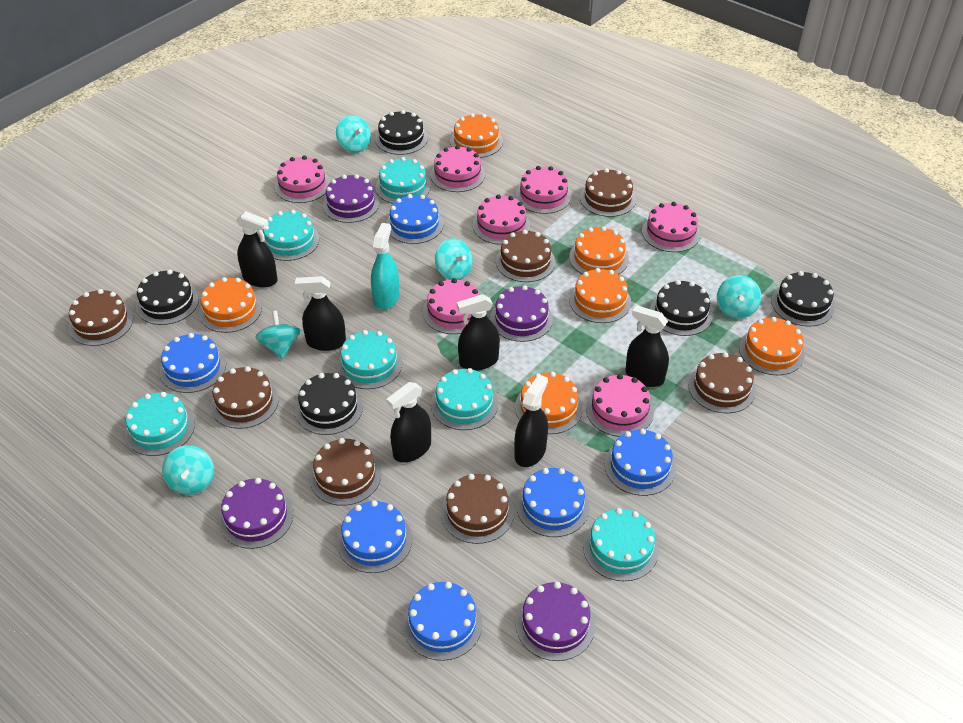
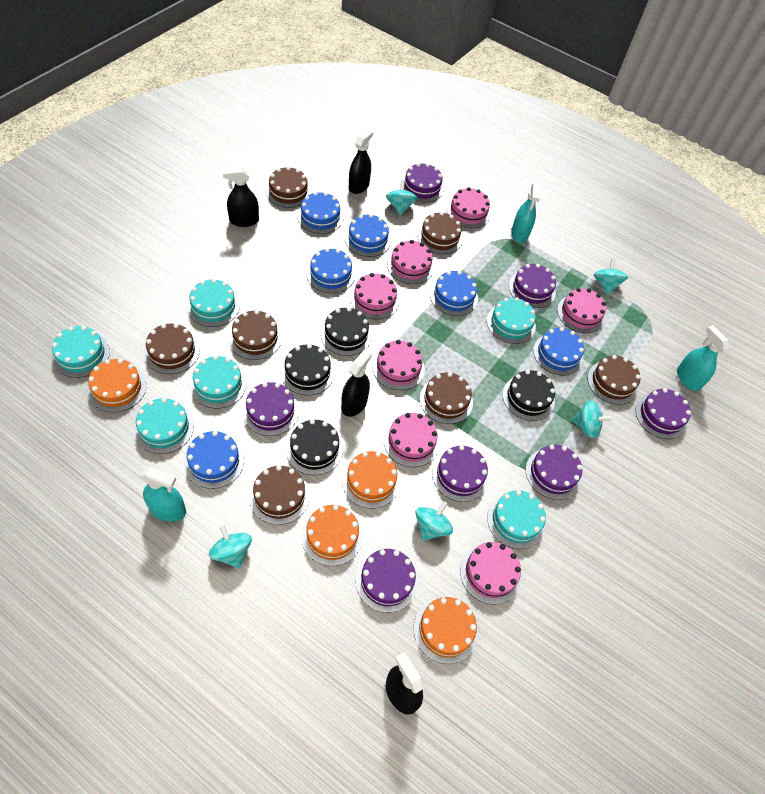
black cake: [136,270,199,325] [295,373,363,435] [375,110,428,155] [650,280,713,336] [771,271,835,327] = 5 -> [281,344,335,395] [286,419,343,475] [320,307,372,356] [502,370,555,421] = 4
black spray bottle: [236,211,278,287] [295,276,346,351] [387,382,431,462] [457,294,500,371] [514,374,548,467] [626,305,669,387] = 6 -> [223,168,259,227] [341,348,372,417] [349,128,373,194] [386,652,424,715] = 4
orange cake: [199,277,262,333] [450,113,503,158] [515,372,583,434] [569,226,629,274] [569,268,631,323] [739,317,805,375] = 6 -> [88,359,147,412] [301,505,363,566] [342,451,400,509] [414,597,478,664] = 4
purple cake: [219,478,293,549] [323,174,379,223] [490,285,553,342] [516,582,595,661] = 4 -> [242,382,299,436] [356,549,418,613] [402,163,444,202] [432,445,489,502] [509,264,556,308] [526,445,582,500] [635,388,691,439] = 7
turquoise spray bottle: [371,223,399,310] = 1 -> [140,467,186,522] [511,183,541,243] [677,325,729,391] = 3

